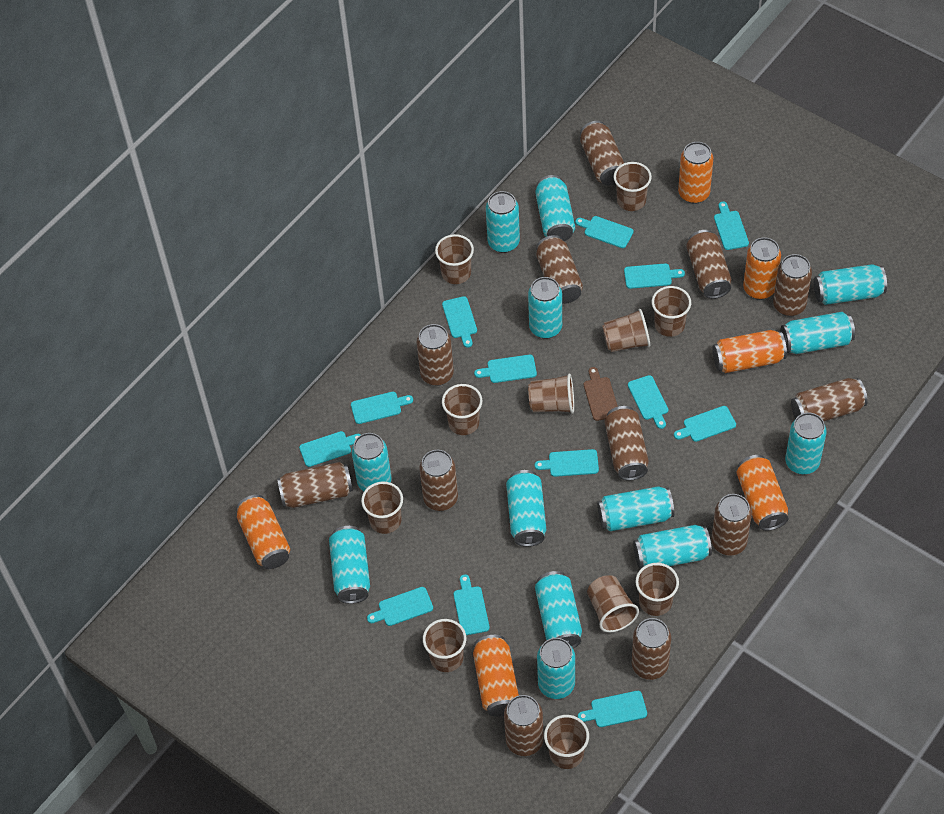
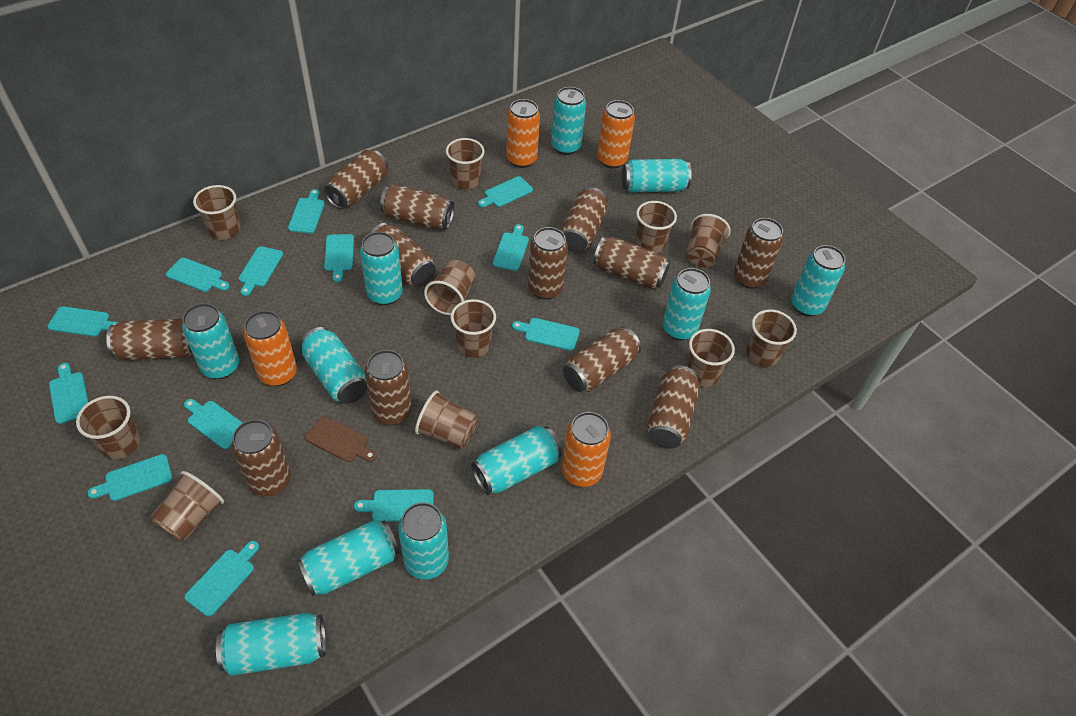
orange can: [236,495,290,569] [473,635,519,717] [678,142,713,204] [712,330,787,373] [736,455,789,531] [743,237,781,300] = 6 -> [243,311,297,386] [506,99,540,168] [562,412,611,487] [597,100,635,169] = 4
turquoise can: [329,526,370,604] [352,433,391,491] [486,191,520,253] [506,470,546,547] [528,277,562,339] [535,175,575,241] [535,571,582,648] [537,638,575,699] [597,486,674,531] [633,525,712,568] [781,312,855,354] [785,413,827,474] [814,264,887,305] = 13 -> [182,303,239,379] [216,612,326,676] [297,520,399,596] [300,327,367,404] [360,232,403,305] [398,502,449,580] [471,426,562,495] [551,87,586,155] [622,159,692,193] [663,268,711,341] [791,245,846,317] = 11

